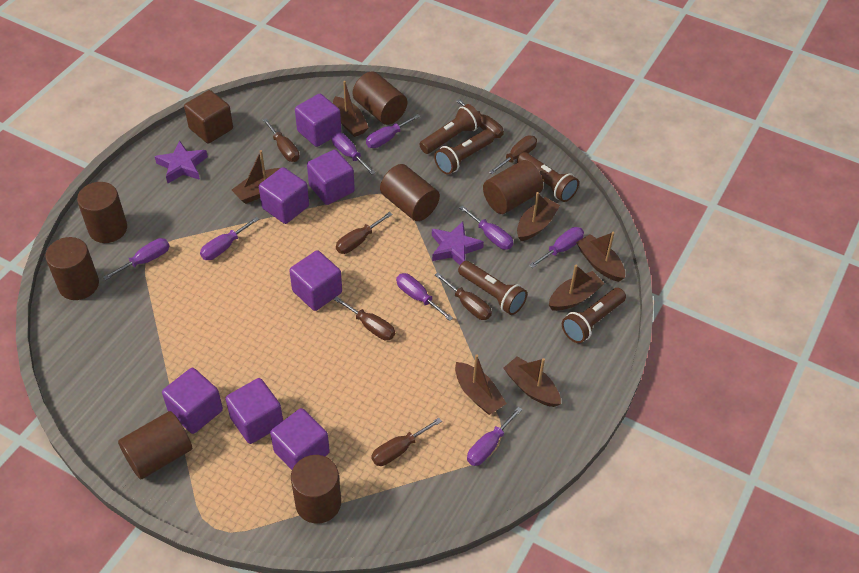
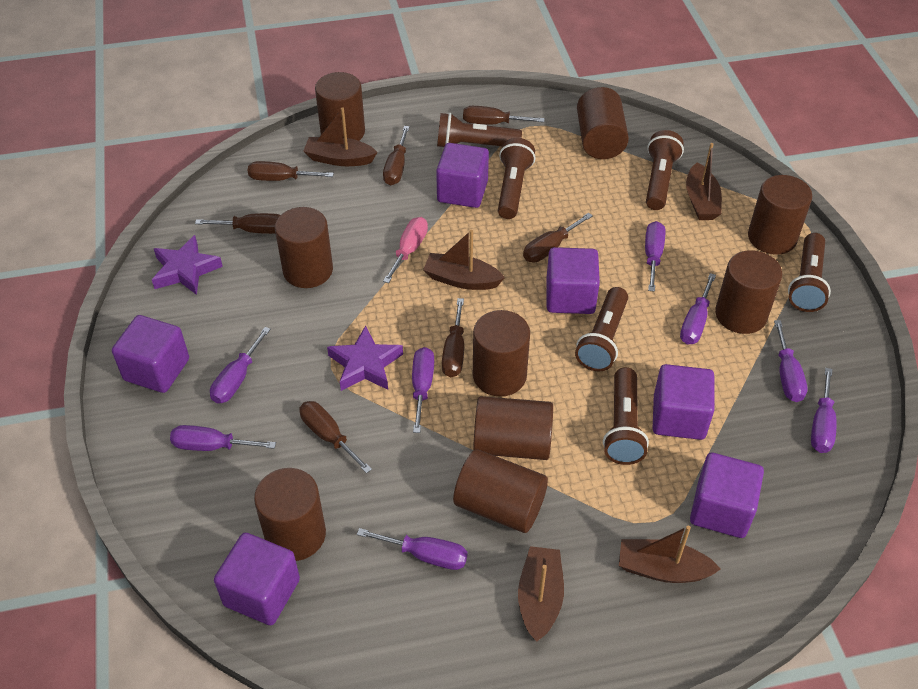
brown boat: [232,150,280,204] [333,81,369,137] [455,354,507,415] [504,356,561,407] [517,192,560,241] [549,265,605,311] [576,232,625,282] = 7 -> [303,107,378,166] [423,230,505,290] [518,546,564,642] [619,526,721,583] [686,143,722,220] = 5
brown cube: [184,90,233,143] = 1 -> none = 0
brown cylinder: [45,237,99,300] [77,182,127,243] [118,411,192,479] [291,455,341,524] [353,71,407,125] [380,164,440,221] [483,160,543,214] = 7 -> [254,468,326,561] [275,207,333,288] [315,72,365,141] [453,449,548,533] [473,310,530,397] [473,396,553,460] [577,87,629,159] [715,250,782,334] [748,175,812,255] = 9
brown flashlight: [419,104,482,154] [434,129,494,174] [458,261,527,315] [517,152,579,202] [562,288,626,343] = 5 -> [437,113,522,147] [498,138,536,219] [575,287,628,371] [603,367,649,465] [646,130,684,210] [788,233,831,312] = 6
pink screwdriver: none = 0 -> [383,217,428,283] = 1
purple cube: [162,368,223,434] [225,378,283,444] [259,167,309,224] [270,408,330,470] [289,250,342,311] [295,94,341,147] [307,150,355,205] = 7 -> [112,315,189,393] [214,533,300,625] [436,143,489,208] [546,247,600,314] [653,364,715,440] [690,453,764,538] = 6

